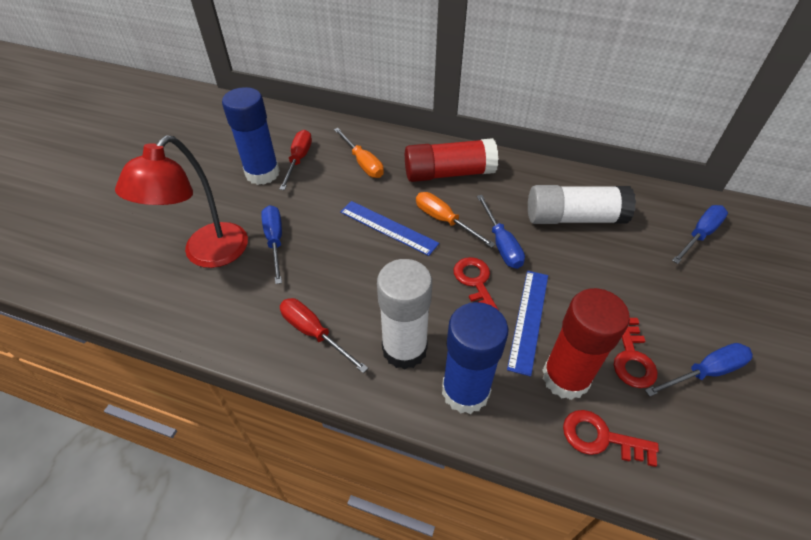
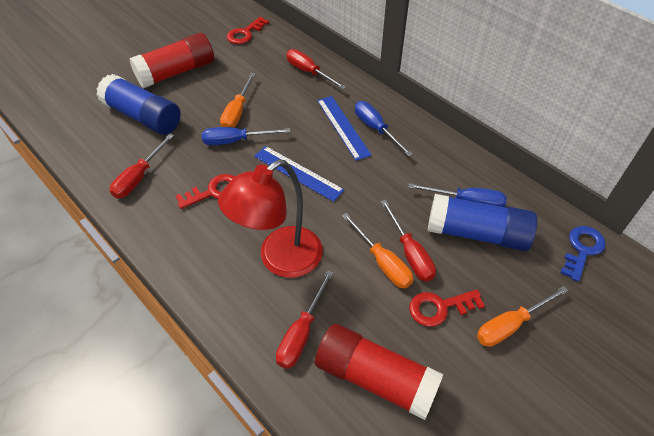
blue key: none = 0 -> [560,226,606,282] = 1
blue screwdriver: [261,205,282,284] [477,195,525,269] [645,343,753,397] [672,205,728,264] = 4 -> [202,127,290,145] [355,101,413,157] [409,183,507,207] = 3
orange screwdriver: [334,128,384,178] [416,192,496,248] = 2 -> [220,73,256,128] [342,213,413,288] [477,286,568,347] = 3
red screwdriver: [279,130,312,190] [280,298,368,373] = 2 -> [110,134,174,198] [276,271,334,369] [286,49,346,90] [381,200,436,281] = 4
white glue stick: [377,259,432,369] [528,185,636,224] = 2 -> none = 0

